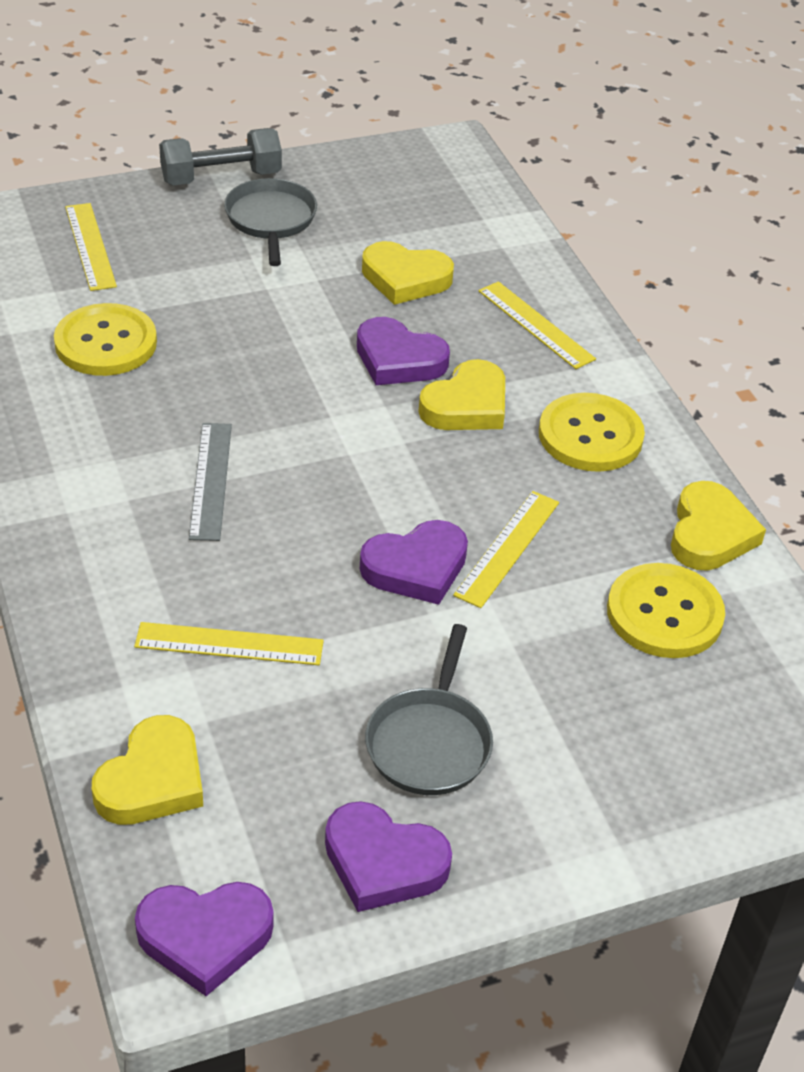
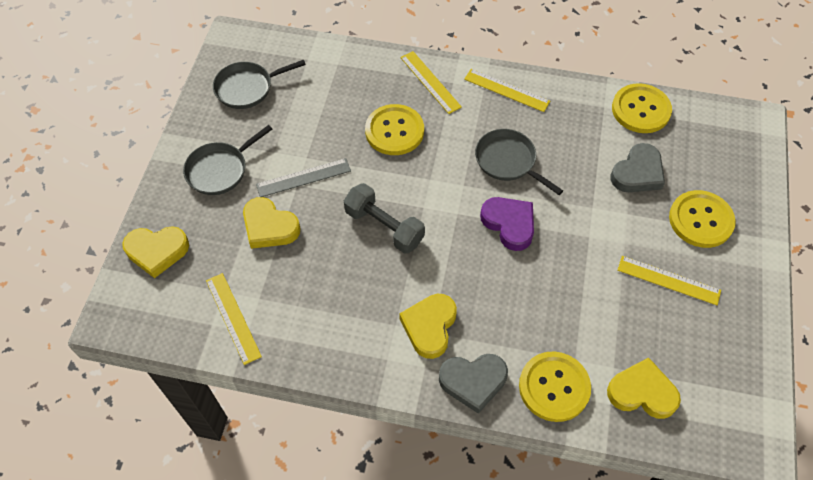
grey heart: none = 0 -> [439,354,508,414] [610,143,665,192] = 2
grey pan: [224,178,317,266] [365,624,493,795] = 2 -> [183,125,272,195] [213,60,306,109] [475,129,563,195] = 3
purple heart: [135,882,274,996] [325,801,452,912] [357,317,450,385] [360,520,468,605] = 4 -> [480,197,534,251] = 1
yellow button: [54,303,157,376] [539,393,645,472] [607,563,725,658] = 3 -> [365,104,424,155] [519,351,591,422] [612,83,672,133] [669,190,736,248] = 4

